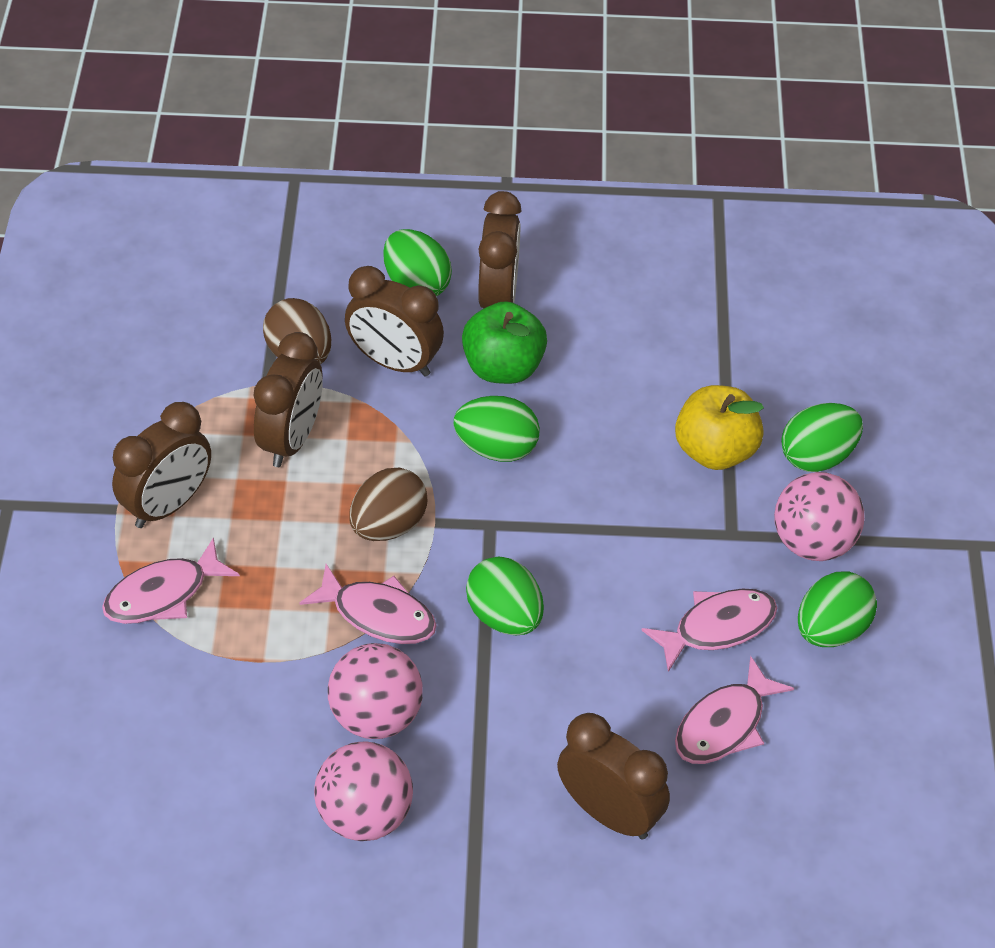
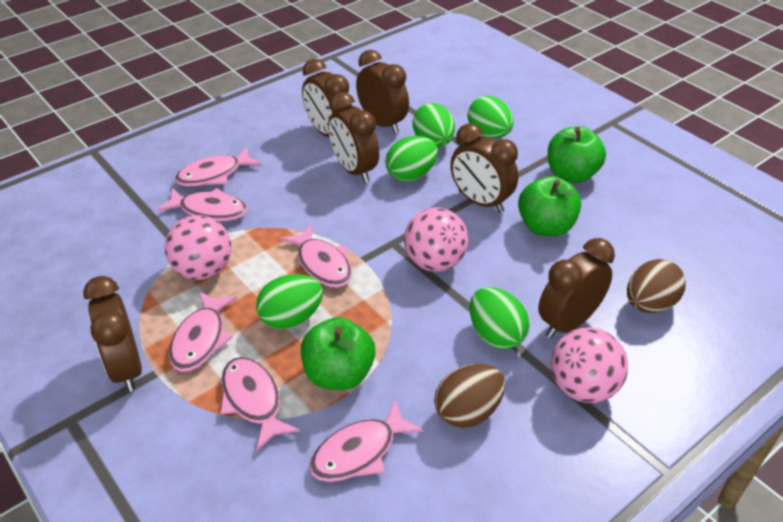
brown clock: [112,402,211,528] [253,332,322,467] [345,266,444,377] [478,191,522,308] [557,713,670,840] = 5 -> [83,276,142,392] [302,59,352,137] [328,92,379,183] [356,50,409,134] [450,123,518,213] [538,238,615,338] = 6
green apple: [462,301,547,384] = 1 -> [301,317,375,390] [518,176,581,236] [548,126,606,183] = 3
pink fish: [102,537,240,624] [300,564,437,644] [642,588,777,672] [675,656,794,764] = 4 -> [157,188,248,221] [169,292,237,372] [175,147,261,187] [220,357,300,451] [280,224,352,288] [309,400,423,482] = 6
yellow apple: [675,385,764,470] = 1 -> none = 0

